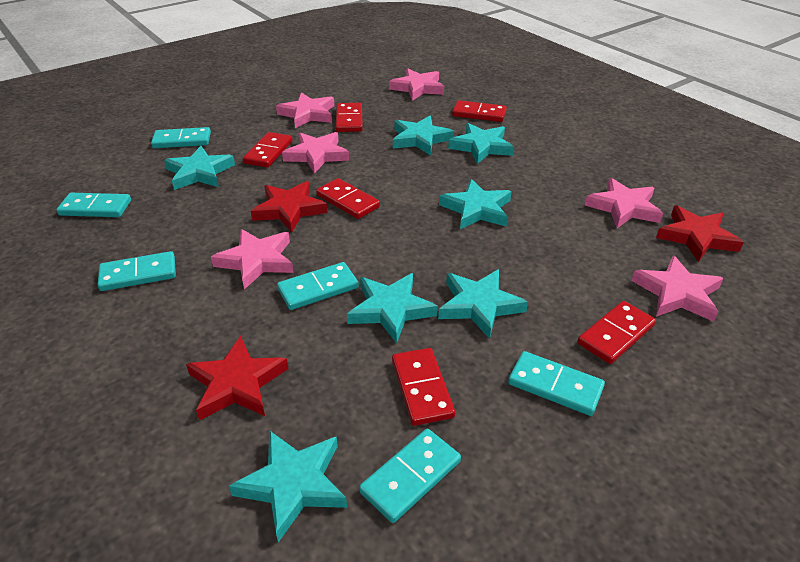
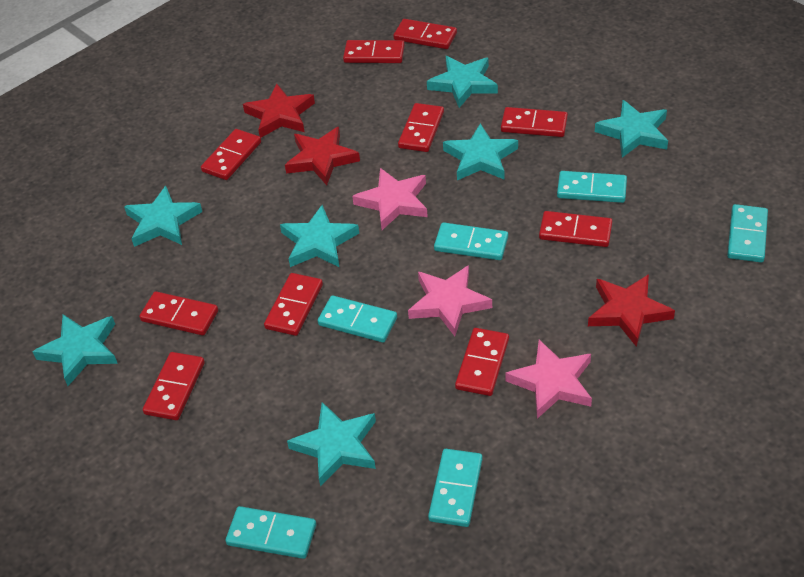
pink star: [211,229,294,289] [276,92,335,128] [282,132,349,174] [389,69,444,101] [585,178,663,228] [631,255,724,322] = 6 -> [352,168,428,230] [408,265,492,336] [505,339,592,419] = 3
red domino: [243,132,292,168] [316,178,380,219] [336,103,363,132] [392,348,455,426] [452,100,507,122] [577,301,656,364] = 6 -> [139,291,218,335] [143,352,205,420] [201,129,261,180] [264,273,323,336] [343,40,405,63] [393,19,457,49] [398,103,444,152] [455,328,509,396] [501,107,568,137] [539,211,612,247] = 10

